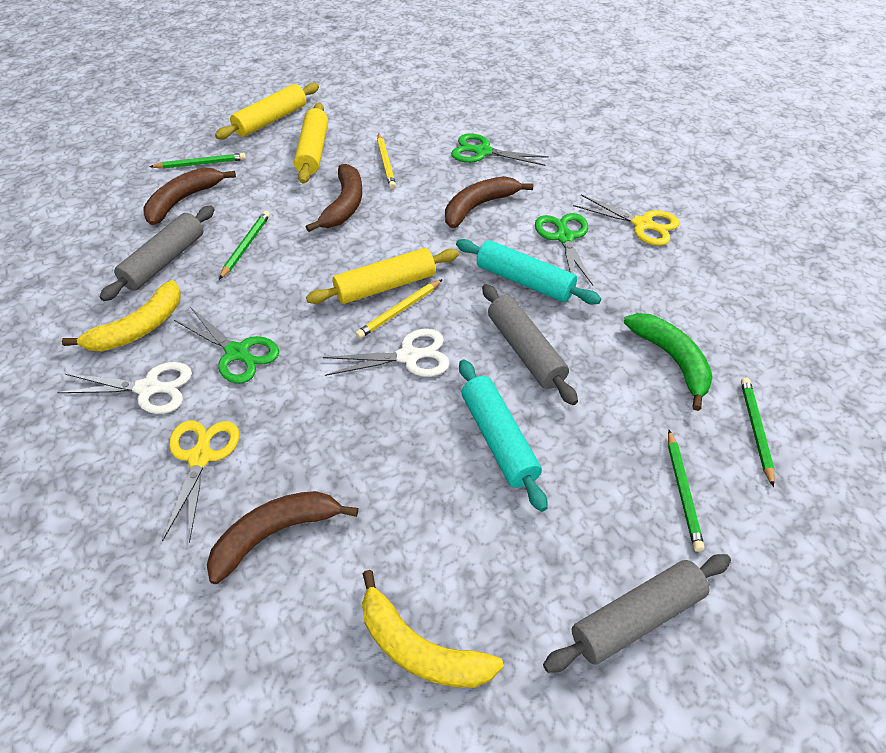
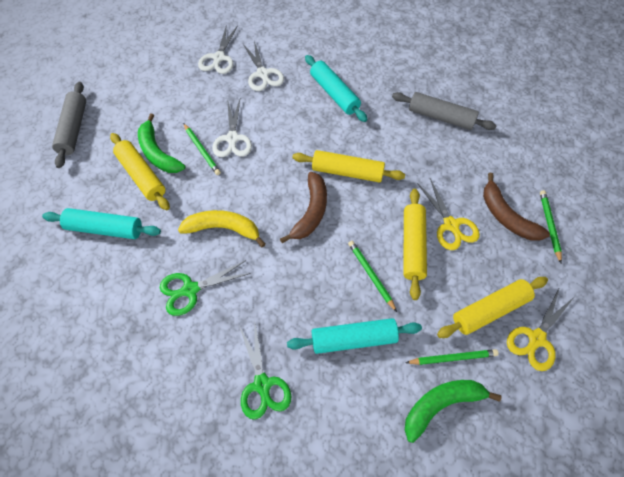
brown banana: [143,168,236,225] [207,491,358,584] [306,164,362,232] [445,176,533,228] = 4 -> [280,172,327,243] [483,173,550,241] = 2
green banana: [624,313,713,411] = 1 -> [138,113,185,173] [405,380,502,443] = 2
green scissors: [174,307,279,384] [451,133,549,166] [535,213,593,285] = 3 -> [160,261,251,316] [239,324,291,419] = 2
grey rolling pin: [99,206,215,301] [482,284,578,405] [543,554,731,673] = 3 -> [52,82,86,168] [392,92,497,130] = 2
turquoise rolling pin: [456,239,601,304] [459,359,547,512] = 2 -> [42,208,161,239] [287,318,422,354] [305,55,368,122] = 3
white scissors: [57,362,192,414] [323,329,450,377] = 2 -> [198,25,238,74] [213,99,252,157] [243,41,284,91] = 3
yellow banana: [62,280,181,351] [362,570,504,688] = 2 -> [178,210,266,248] = 1
yellow pencil: [355,279,443,339] [377,133,396,189] = 2 -> none = 0
yellow rolling pin: [215,83,319,139] [294,103,328,184] [306,248,459,304] = 3 -> [110,133,170,210] [292,150,405,183] [403,189,427,300] [437,277,548,338] = 4

